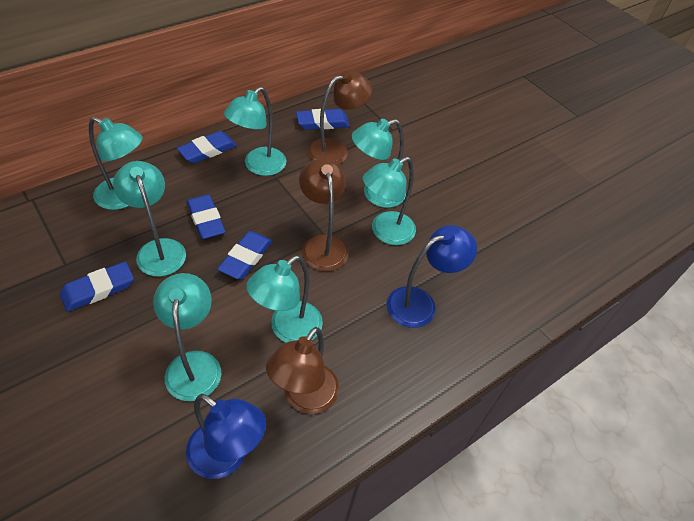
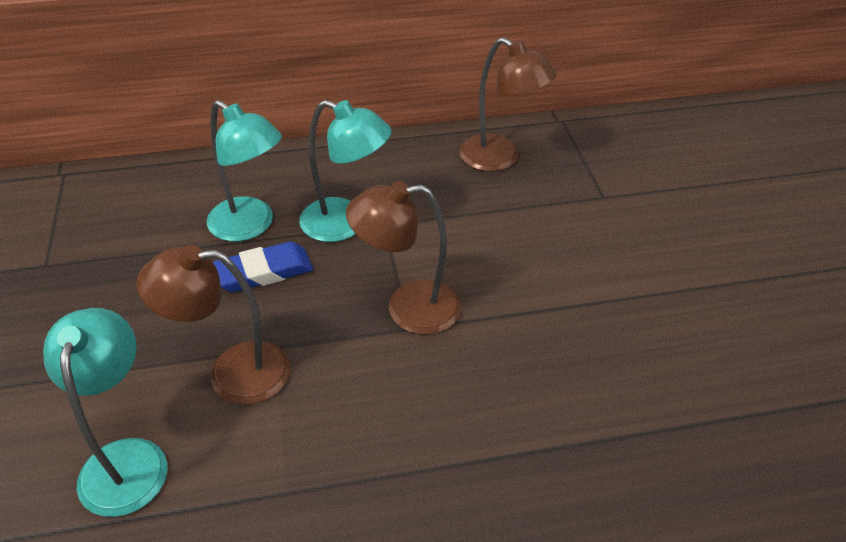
blue eraser: [60,262,134,312] [177,131,237,163] [187,195,226,239] [217,231,272,279] [296,109,350,130] = 5 -> [212,242,313,292] = 1
blue lamp: [186,394,266,479] [387,225,477,328] = 2 -> none = 0
turquoise lamp: [89,116,143,210] [113,161,186,276] [153,273,221,401] [224,87,286,176] [246,255,323,343] [352,119,406,208] [362,157,416,245] = 7 -> [43,308,167,517] [207,100,282,242] [299,100,392,242] = 3

